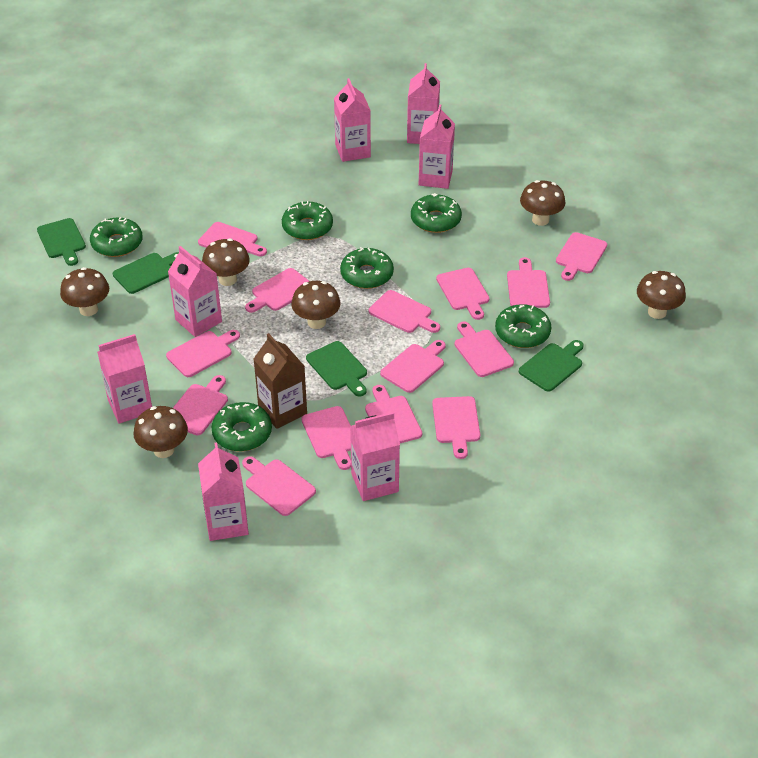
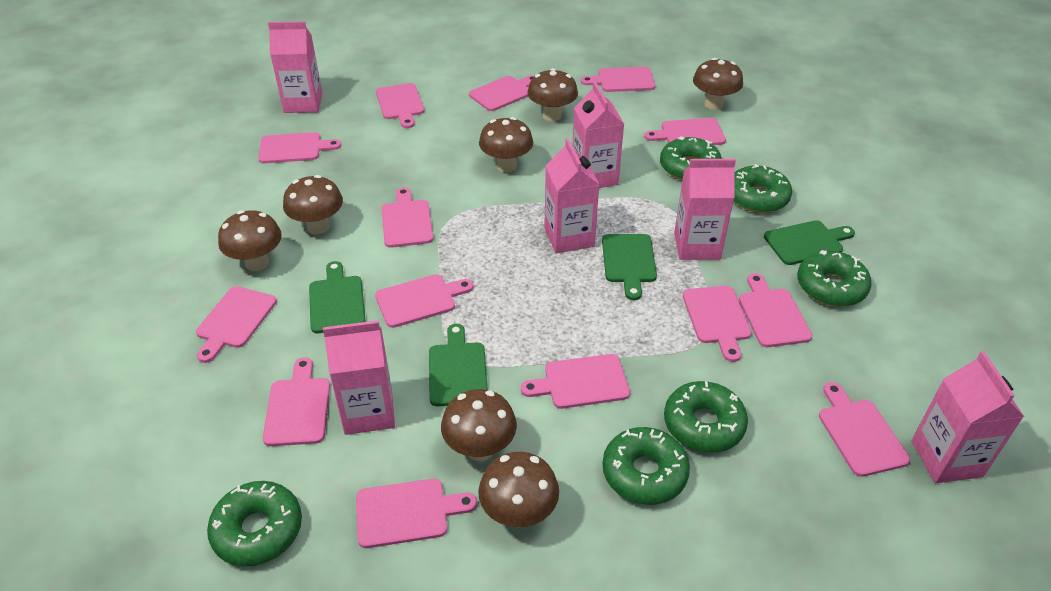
brown carton: [254,333,307,429] = 1 -> none = 0
brown mushroom: [60,267,109,316] [134,406,188,458] [202,238,250,286] [291,281,340,329] [520,180,565,226] [637,271,686,319] = 6 -> [218,210,282,271] [283,175,343,234] [441,389,517,461] [478,452,559,528] [479,117,533,172] [527,68,578,121] [693,58,743,110] = 7
pink carton: [97,334,152,424] [168,246,222,337] [198,442,249,541] [334,78,371,162] [350,412,400,501] [407,63,440,144] [419,104,455,189] = 7 -> [268,21,323,113] [323,320,395,435] [544,138,600,253] [572,82,624,188] [674,159,736,260] [911,351,1024,483] = 6

